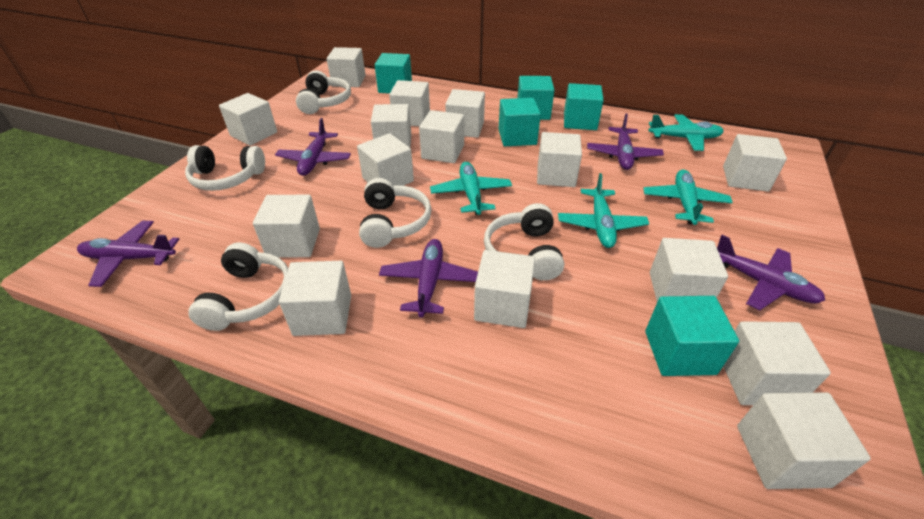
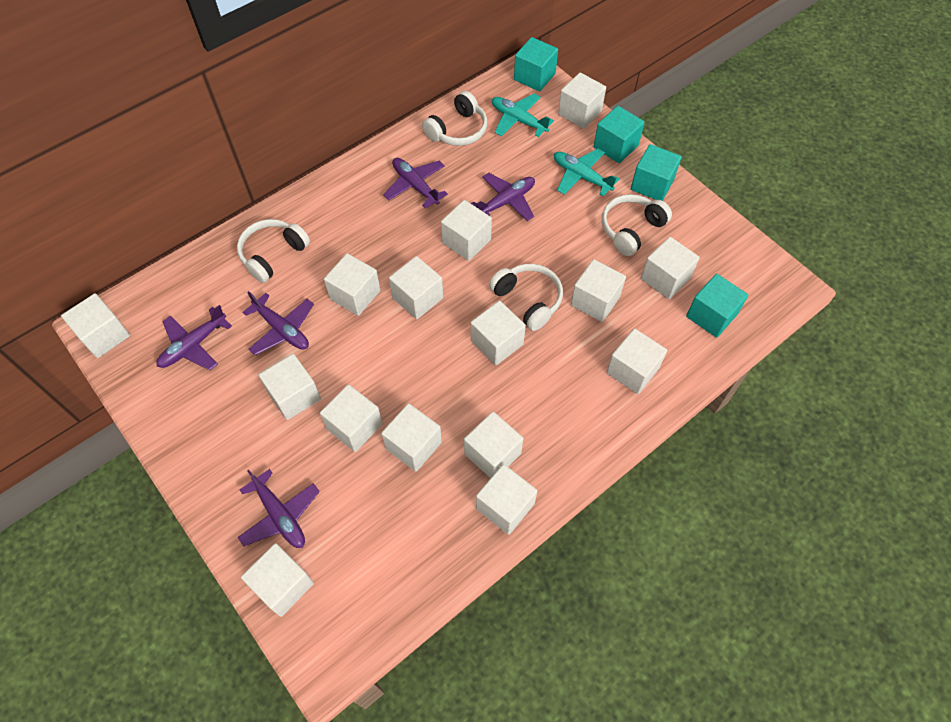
turquoise cube: [375,53,412,94] [499,98,541,146] [517,76,554,120] [564,83,604,130] [645,296,739,376] = 5 -> [514,37,558,91] [594,106,645,163] [631,144,682,201] [686,274,748,338] = 4
turquoise plane: [430,162,512,215] [558,173,649,248] [643,169,733,225] [649,114,724,151] = 4 -> [492,94,554,137] [554,148,619,196] = 2
white headphones: [185,145,265,191] [188,242,288,331] [296,71,351,114] [359,178,432,248] [484,203,564,281] = 5 -> [237,219,310,283] [422,91,488,146] [489,264,563,331] [602,194,672,256] = 4

